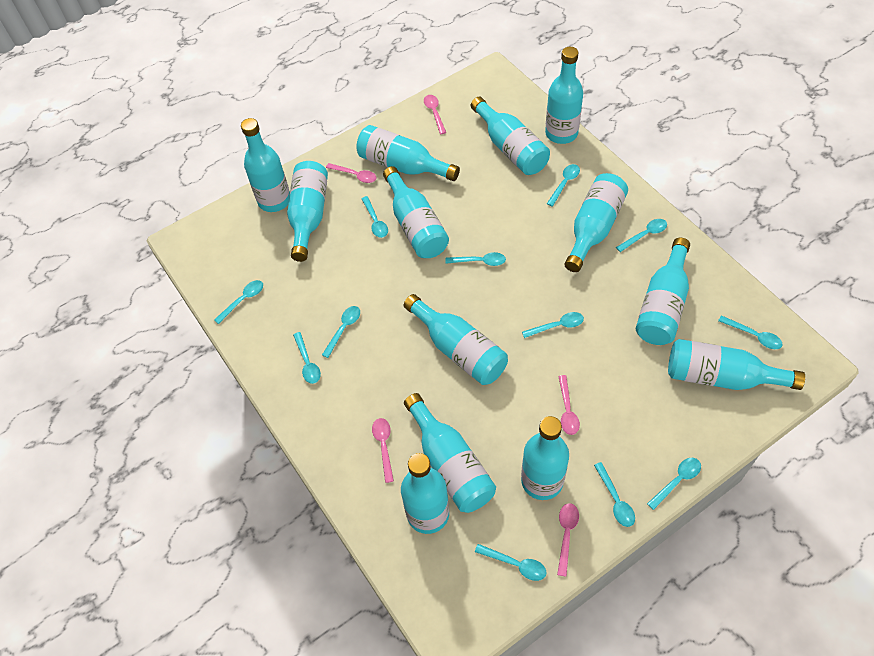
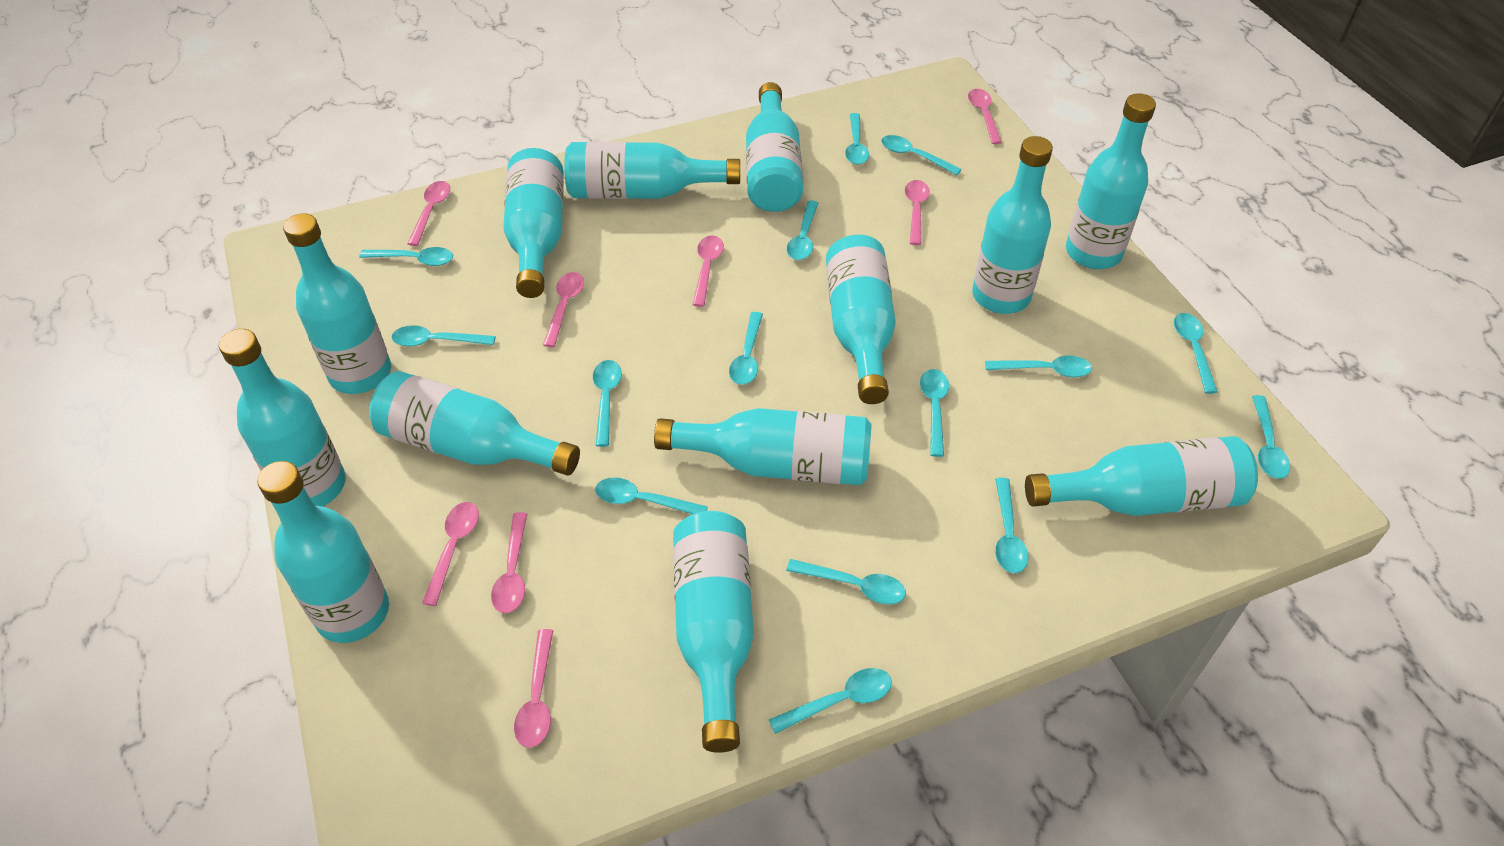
pink spoon: [326,163,377,183] [372,418,394,483] [424,95,446,134] [557,503,579,577] [558,375,580,435] = 5 -> [407,181,450,246] [422,502,479,606] [491,512,527,613] [514,629,553,748] [543,272,584,347] [692,236,724,307] [905,180,930,245] [968,89,1002,144] = 8
turquoise spoon: [214,280,263,324] [293,332,321,384] [322,306,360,358] [361,196,388,238] [445,252,506,266] [475,544,547,581] [522,312,584,338] [547,164,580,206] [594,462,635,527] [616,219,667,252] [647,458,701,510] [718,315,783,349] = 12 -> [359,247,453,266] [392,325,495,347] [593,360,622,447] [595,477,708,514] [729,312,763,385] [769,668,892,734] [786,559,906,604] [787,200,818,260] [845,113,869,165] [881,135,962,175] [920,369,949,457] [985,355,1092,377] [995,478,1028,573] [1174,313,1218,394] [1252,395,1290,479] = 15

